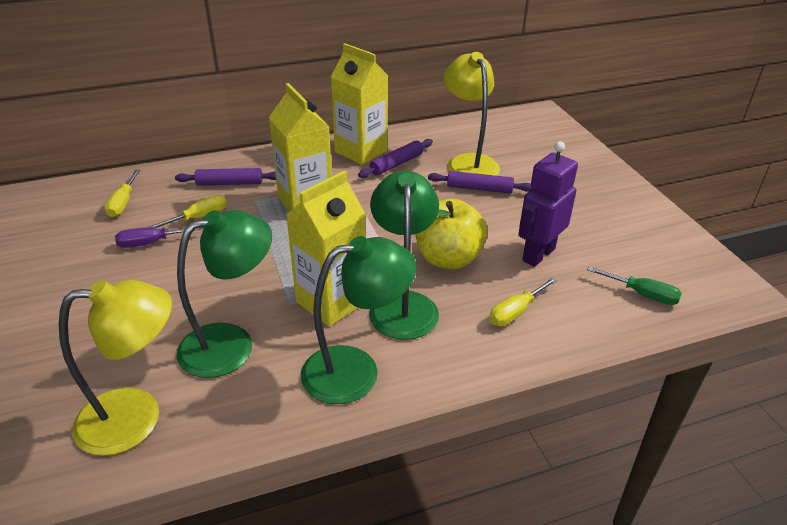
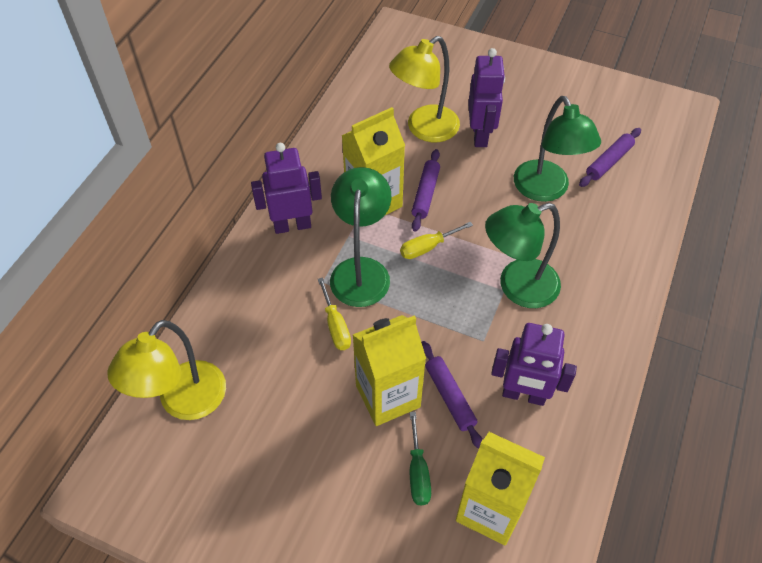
purple robot: [518,141,578,267] = 1 -> [251,143,322,234] [468,48,505,147] [491,323,577,406] = 3
purple screwdriver: [115,227,204,248] = 1 -> none = 0
yellow apple: [415,199,487,269] = 1 -> none = 0
yellow screwdriver: [104,170,140,217] [149,195,227,228] [489,277,557,326] = 3 -> [318,277,351,350] [400,222,473,259] = 2

